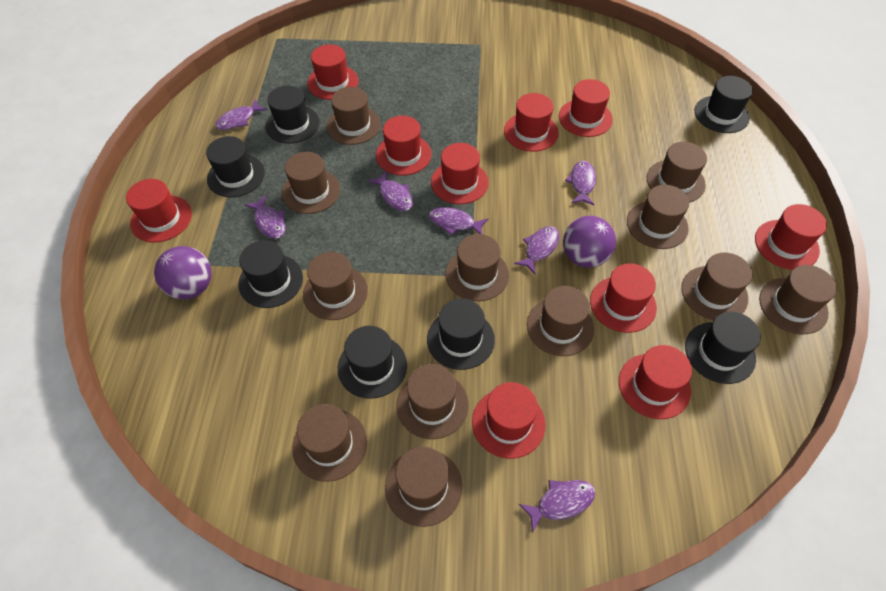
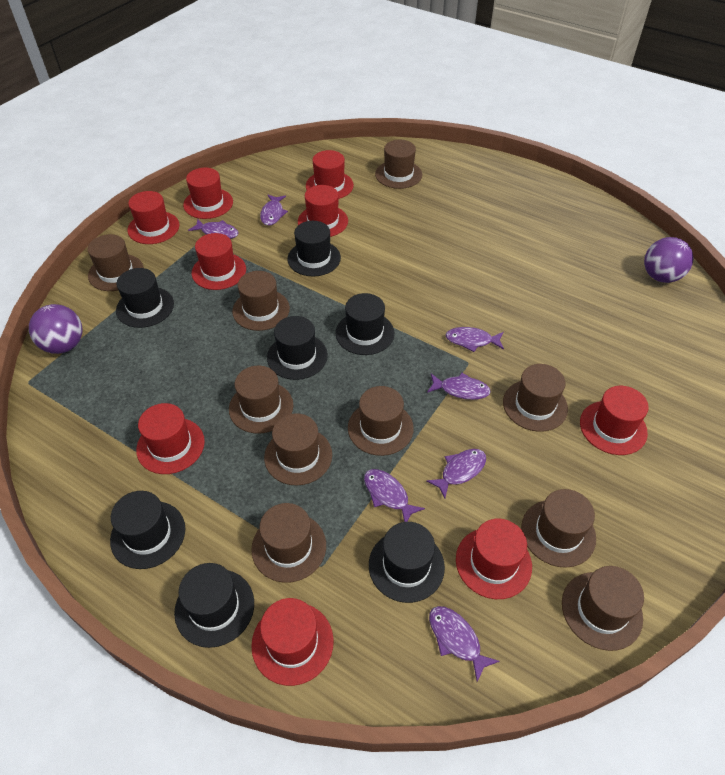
brown hat: [282,152,340,214] [292,404,367,482] [303,252,368,320] [326,87,381,145] [385,446,462,527] [396,364,469,439] [445,234,509,301] [527,286,594,356] [627,185,689,249] [647,142,707,202] [681,252,752,320] [759,265,837,334] = 12 -> [87,234,144,291] [229,366,293,434] [232,271,290,331] [251,503,326,583] [264,413,332,485] [348,386,414,456] [375,140,422,189] [503,364,568,432] [521,489,596,568] [562,566,644,651] = 10
red hat: [126,179,192,243] [307,44,359,100] [376,116,432,175] [431,143,489,204] [472,382,546,459] [504,93,559,152] [559,79,613,137] [590,263,657,333] [619,345,692,419] [755,204,827,270] = 10 -> [127,191,180,244] [136,403,205,474] [183,168,233,219] [192,233,246,290] [251,598,334,686] [298,185,348,237] [306,150,354,199] [456,519,532,599] [580,386,649,455] = 9

